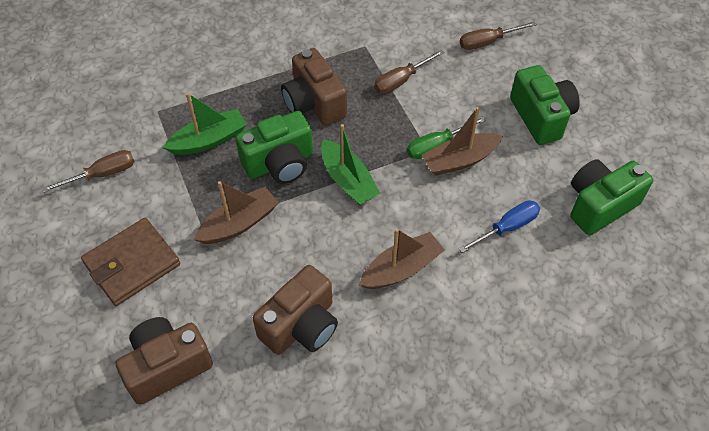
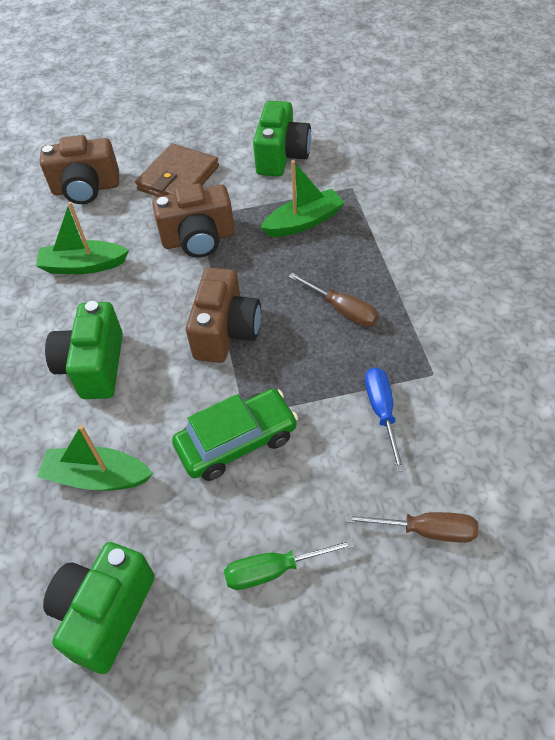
brown boat: [194,181,278,244] [359,229,445,289] [422,107,503,176] = 3 -> none = 0
brown screwdriver: [42,150,135,193] [374,50,444,94] [460,21,537,50] = 3 -> [289,273,379,327] [345,512,479,543] = 2
green boat: [163,93,247,155] [321,124,380,205] = 2 -> [36,202,129,274] [37,425,153,491] [260,160,345,237] = 3
green car: none = 0 -> [172,389,298,481] = 1

